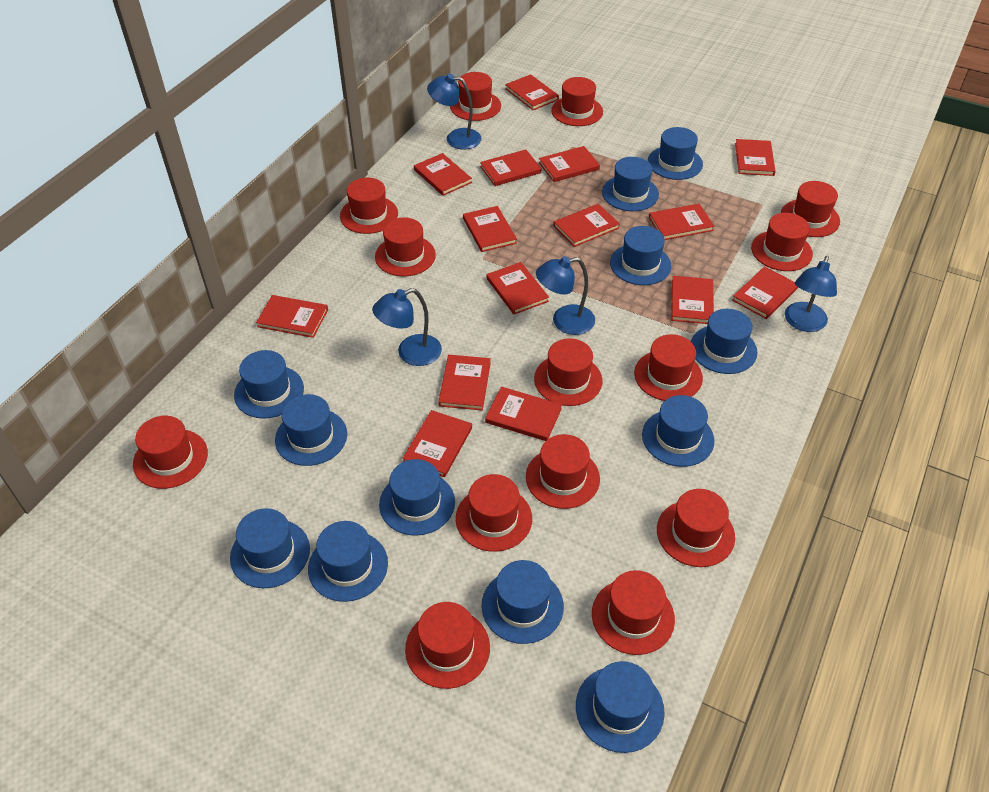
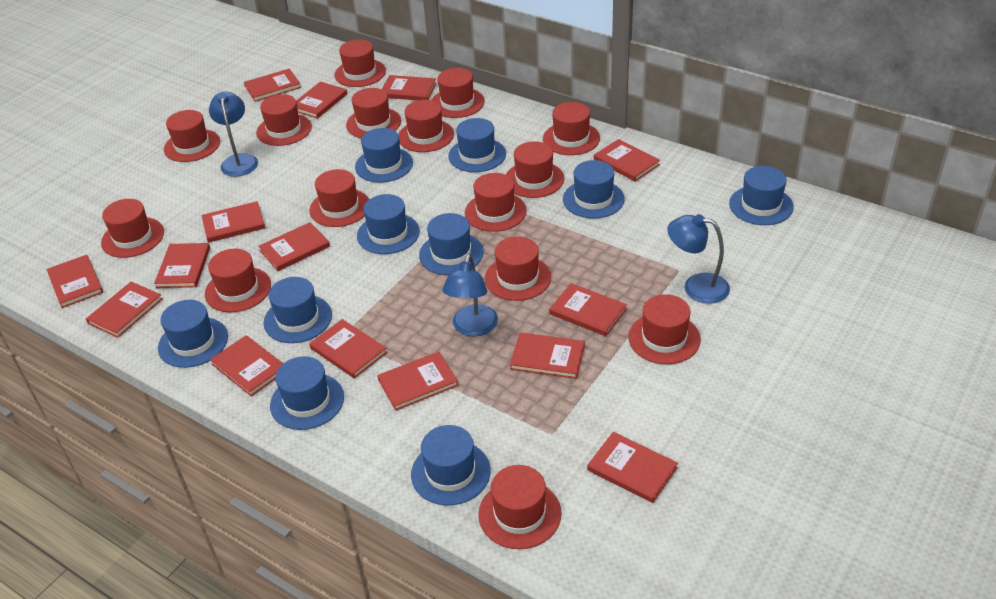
blue hat: [230,508,310,588] [234,350,304,419] [275,394,347,466] [308,521,388,602] [379,459,455,536] [482,560,564,644] [576,661,665,753] [602,157,659,211] [610,226,671,285] [642,395,714,467] [648,127,703,180] [691,309,758,374] = 12 -> [158,300,228,368] [264,277,332,343] [270,356,344,430] [355,128,413,183] [357,194,420,254] [411,425,491,506] [419,213,484,275] [448,118,506,172] [563,160,625,218] [729,166,794,225] = 10
blue lamp: [372,288,442,366] [427,74,481,149] [536,256,595,335] [785,256,837,332] = 4 -> [209,91,258,177] [442,254,498,336] [667,214,730,304] = 3
red hat: [133,416,208,489] [340,178,398,234] [375,217,436,277] [405,602,490,689] [450,72,501,121] [456,474,532,552] [526,434,600,509] [534,338,602,406] [551,77,603,126] [592,570,675,655] [634,334,703,401] [657,489,735,567] [751,213,813,271] [781,181,840,237] = 14 -> [101,199,164,258] [164,110,220,162] [205,249,271,312] [256,94,312,146] [309,169,369,227] [334,40,386,87] [346,88,401,138] [398,100,454,152] [432,68,485,118] [465,173,527,232] [478,465,561,549] [485,236,551,301] [506,141,564,198] [543,102,600,155] [628,294,701,364] = 15

